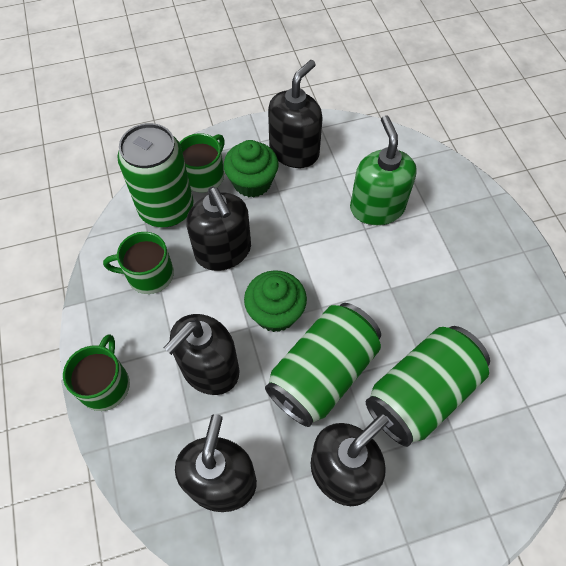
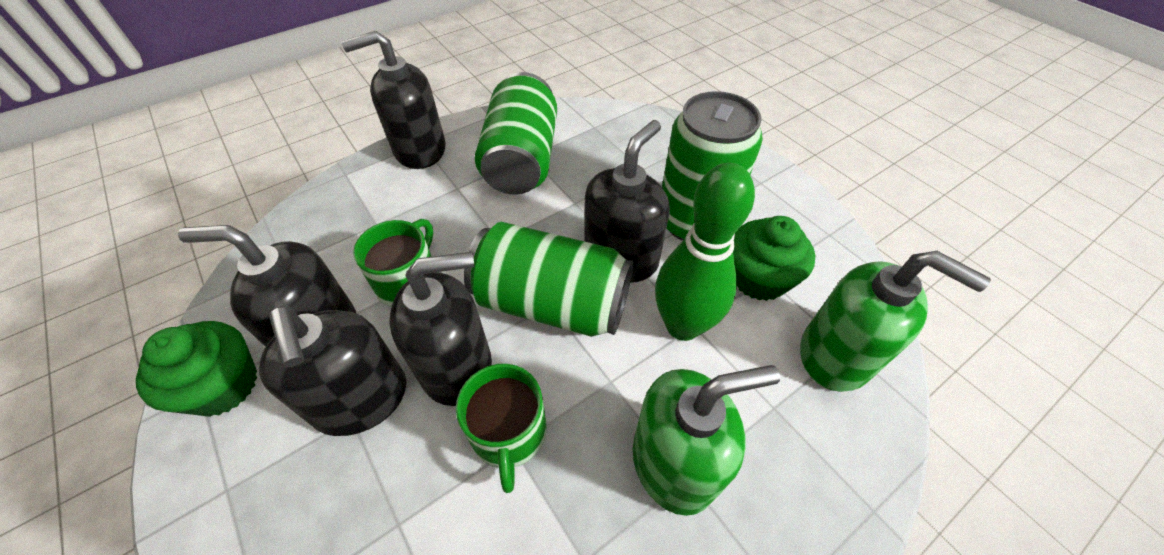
green bowling pin: none = 0 -> [655,163,755,341] = 1
green mug: [63,334,130,411] [103,232,174,294] [179,133,225,192] = 3 -> [353,219,433,307] [456,364,546,493] = 2
green soap dispenser: [350,115,417,225] = 1 -> [633,365,780,516] [800,251,991,392] = 2

